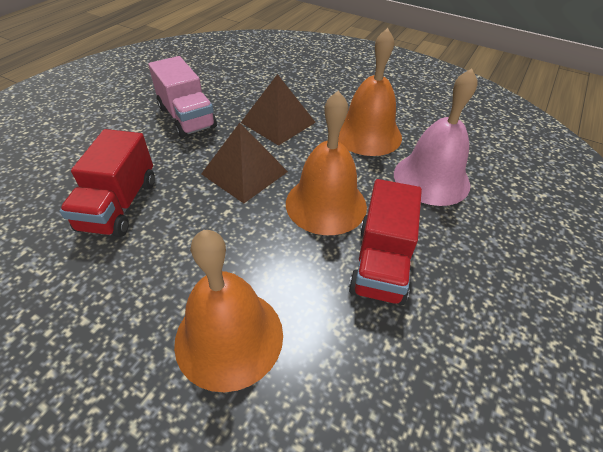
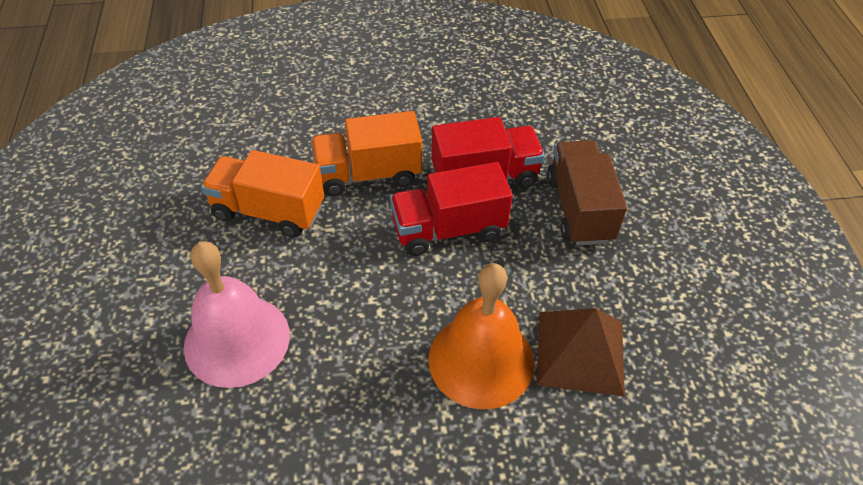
brown pyramid: [201,123,288,203] [241,74,316,146] = 2 -> [536,308,625,396] = 1
brown truck: none = 0 -> [547,140,627,246] = 1
orange bell: [174,230,283,392] [286,91,367,235] [338,28,402,156] = 3 -> [428,263,535,410] = 1
orange truck: none = 0 -> [201,150,324,237] [311,111,422,196] = 2
pink truck: [148,56,217,138] = 1 -> none = 0

